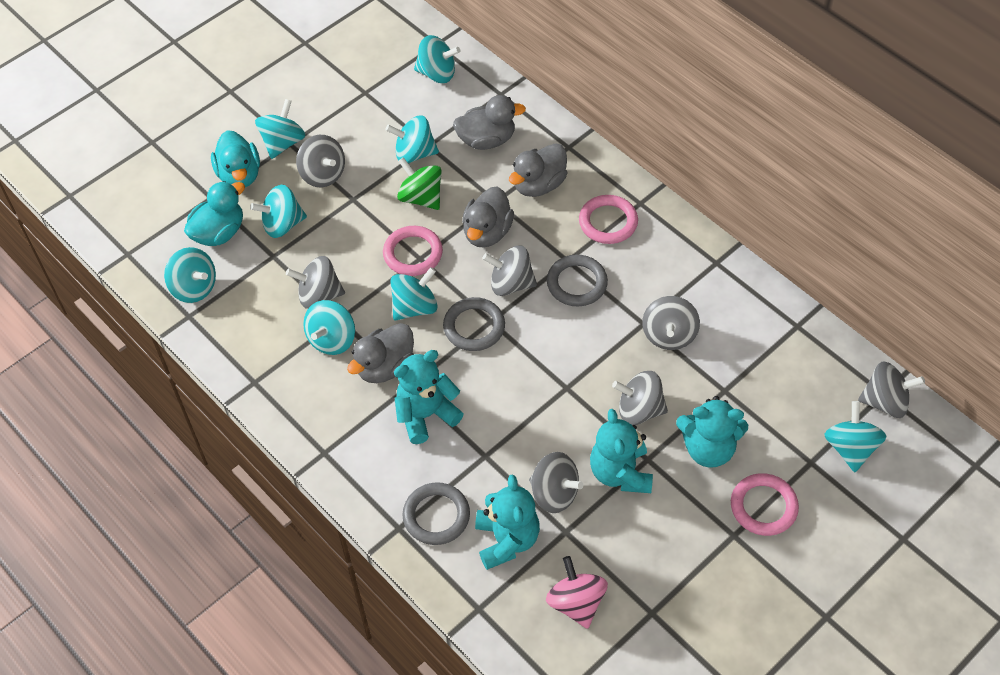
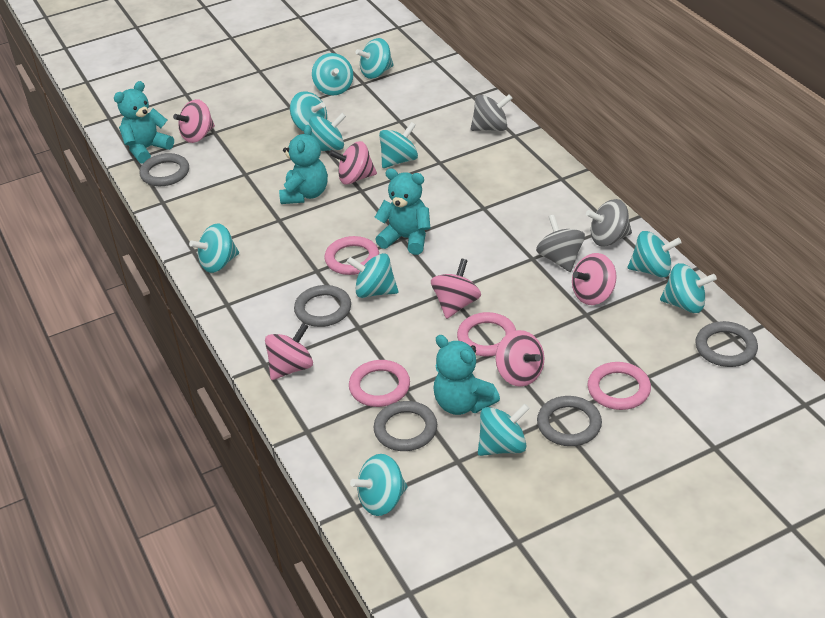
green spinning top: [397,157,442,210] = 1 -> none = 0
grey duck: [347,323,414,383] [453,95,526,150] [462,186,514,248] [509,143,567,197] = 4 -> none = 0
grey ring: [402,482,470,545] [443,297,505,351] [547,255,608,306] = 3 -> [140,153,189,186] [294,285,351,327] [373,401,437,451] [537,396,602,446] [695,321,758,367] = 5
grey spinning top: [286,256,345,309] [296,135,345,187] [482,245,537,296] [529,452,583,513] [612,371,668,425] [642,296,700,350] [858,362,925,418] = 7 -> [471,94,513,131] [536,215,585,272] [586,199,632,246] = 3
pink ring: [383,226,443,276] [579,195,638,244] [731,473,799,536] = 3 -> [325,236,379,275] [349,360,410,407] [457,312,516,356] [588,362,651,410] = 4
pink spinning top: [546,556,608,629] = 1 -> [173,99,215,143] [265,323,313,380] [329,141,377,185] [431,259,481,319] [495,330,544,387] [572,253,617,305] = 6
turquoise duck: [184,181,245,246] [211,130,260,187] = 2 -> none = 0
turquoise spinning top: [164,247,216,303] [250,185,307,238] [255,99,305,159] [303,300,355,355] [385,116,439,163] [390,267,438,320] [414,35,460,83] [824,401,887,472] = 8 -> [189,224,239,273] [290,91,327,132] [309,113,346,151] [312,53,353,95] [347,253,399,298] [350,454,408,516] [355,38,394,79] [379,122,418,168] [478,403,530,456] [628,231,682,278] [660,263,717,313] = 11

